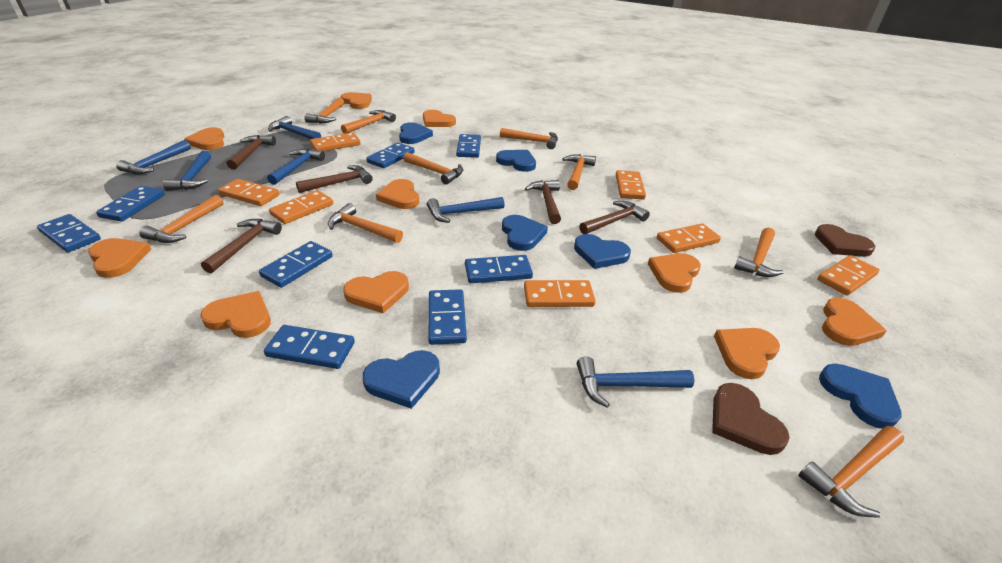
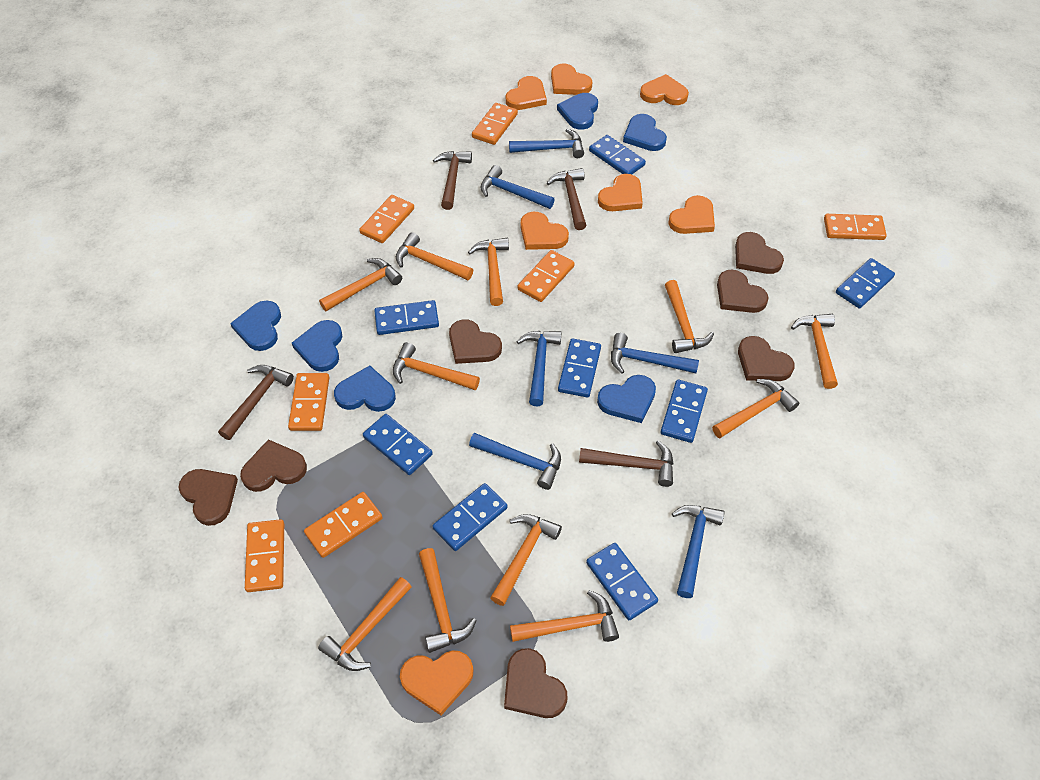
brown hammer: [201,219,282,273] [227,135,276,170] [296,165,373,193] [525,180,561,224] [579,201,650,234] = 5 -> [218,365,294,440] [433,151,472,210] [547,168,587,230] [579,440,674,487] = 4
brown heart: [712,383,790,455] [815,224,876,257] = 2 -> [178,469,238,526] [240,439,307,492] [449,319,502,364] [504,648,568,718] [717,270,769,313] [735,232,784,274] [738,336,794,381] = 7
orange hammer: [139,195,224,243] [304,98,344,124] [328,203,403,243] [341,110,396,134] [404,152,463,184] [500,128,558,149] [562,154,596,190] [734,227,784,277] [798,426,904,518] = 9 -> [318,577,412,671] [319,258,402,311] [393,342,480,390] [396,232,473,280] [419,548,477,653] [468,238,509,306] [490,514,562,606] [510,590,619,642] [665,280,714,353] [712,379,799,438] [791,314,838,389] = 11
orange heart: [88,238,151,278] [184,127,224,150] [200,291,271,338] [341,92,372,109] [343,271,409,313] [376,179,419,209] [423,110,456,127] [648,253,701,293] [714,328,780,379] [822,298,887,346] = 10 -> [400,650,474,716] [506,76,547,110] [521,212,569,250] [551,63,592,95] [598,174,643,211] [640,74,689,105] [668,195,715,234] = 7

